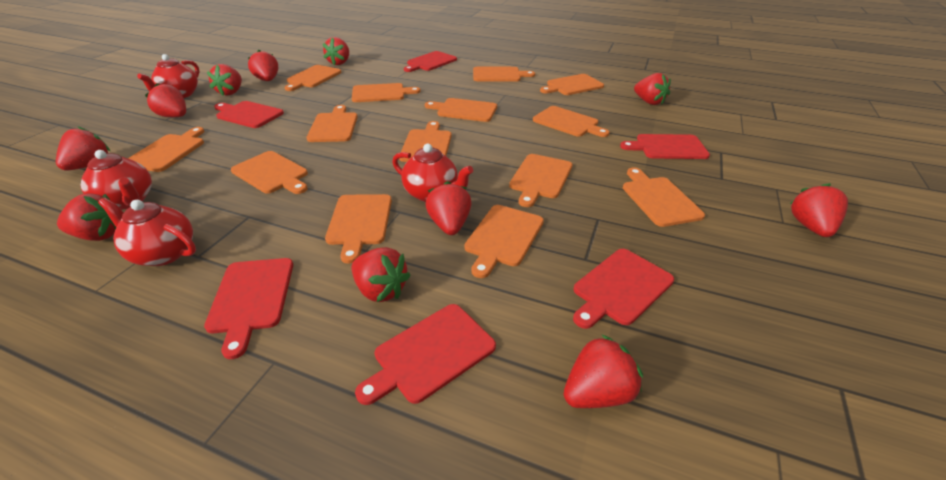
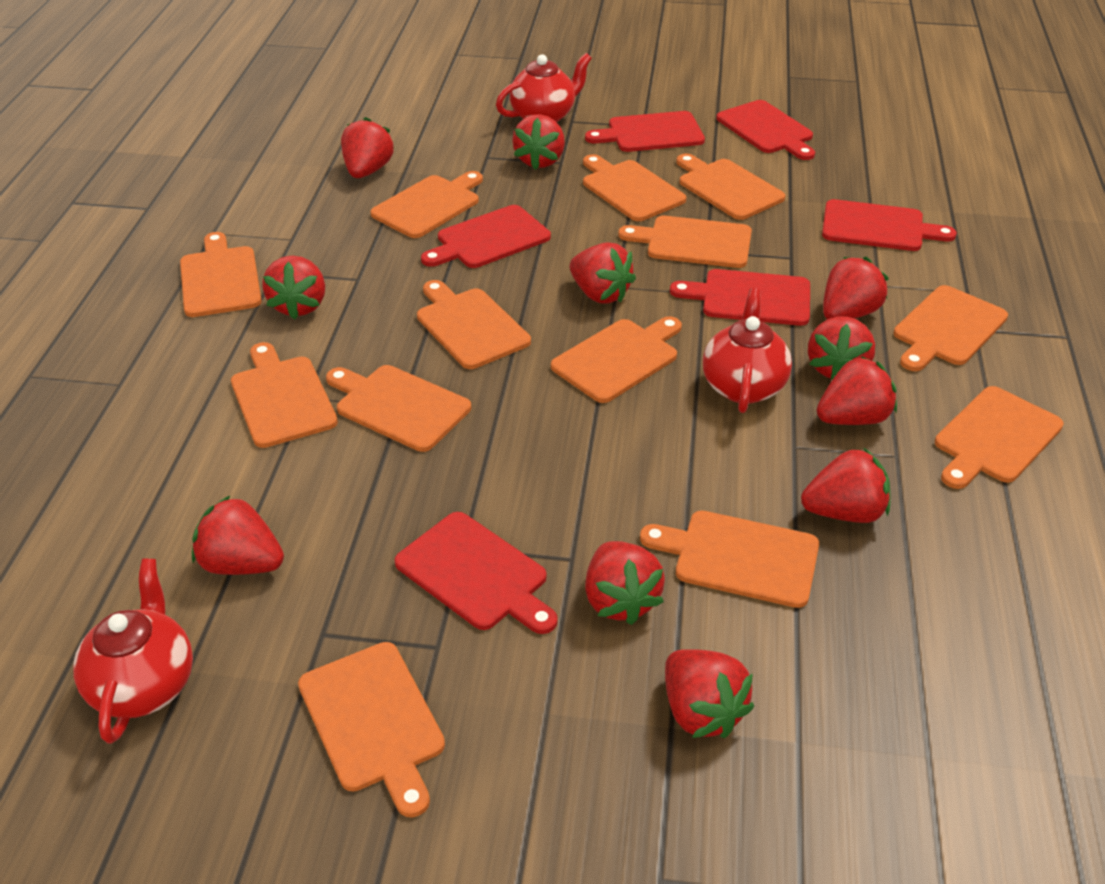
orange cutting board: [128,127,204,172] [231,151,308,194] [285,65,341,91] [307,105,358,142] [325,194,392,264] [352,83,421,102] [399,121,452,162] [425,98,497,122] [464,205,544,278] [473,67,535,81] [509,154,573,207] [533,106,609,137] [540,74,604,95] [623,168,705,227] = 14 -> [180,232,262,317] [231,342,338,448] [298,642,445,817] [326,365,471,452] [370,171,483,238] [417,280,531,369] [551,316,682,403] [583,154,686,221] [619,216,752,268] [640,511,819,608] [676,154,785,220] [894,285,1008,371] [935,386,1064,489] = 13
red teapot: [80,150,152,210] [98,197,196,266] [137,54,199,98] [392,144,473,202] = 4 -> [73,559,193,744] [496,53,592,122] [703,288,792,413] = 3

